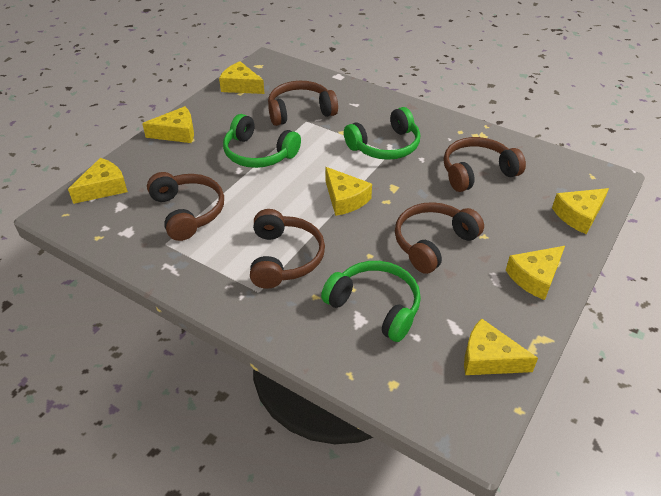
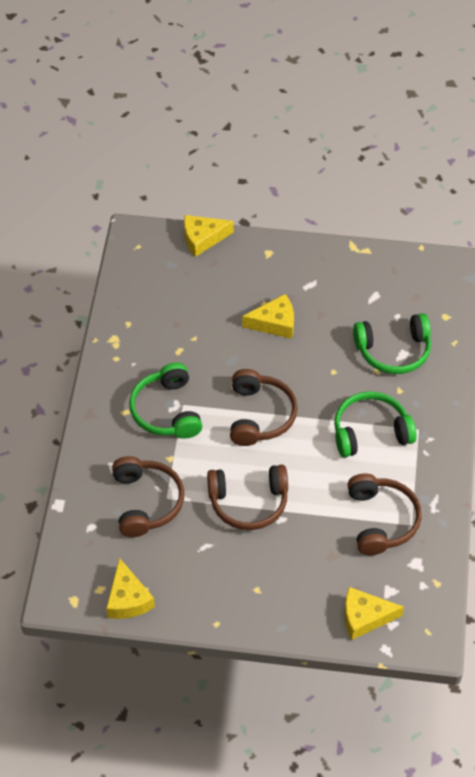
brown headphones: [147,172,224,241] [250,209,325,289] [268,81,338,126] [395,202,484,274] [444,137,526,192] = 5 -> [112,456,184,537] [207,465,288,530] [230,369,298,446] [347,473,422,555] = 4
yellow cheese: [68,158,128,204] [142,106,194,143] [219,61,265,94] [325,167,372,216] [464,318,538,375] [506,246,565,300] [552,188,609,234] = 7 -> [106,558,155,619] [184,215,234,257] [242,294,294,339] [344,587,404,640] = 4

